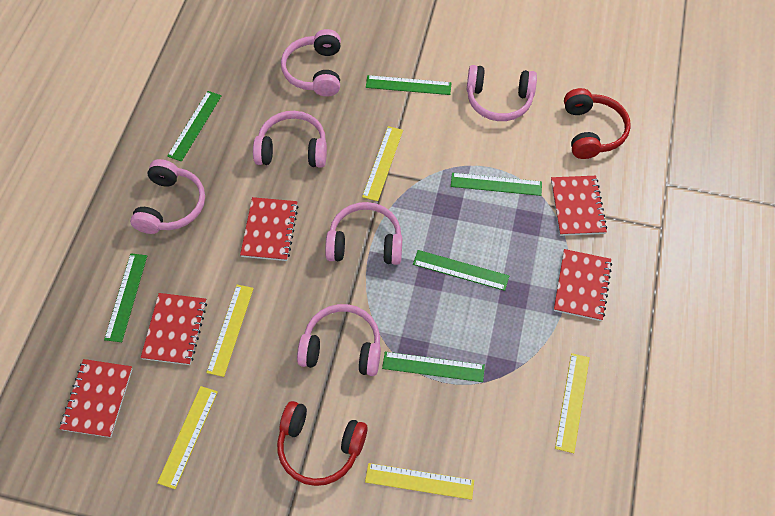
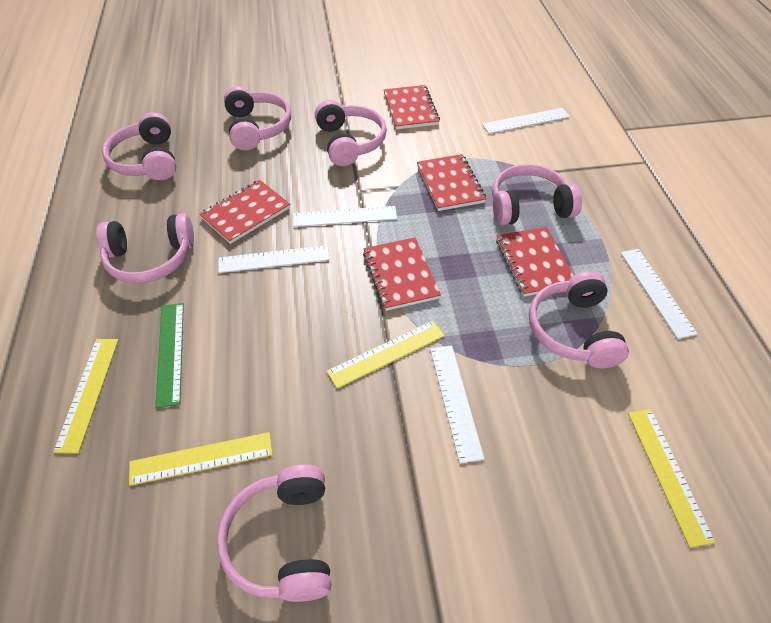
green ruler: [104,253,147,342] [167,91,222,162] [366,75,451,95] [382,352,485,382] [413,250,509,291] [451,173,542,196] = 6 -> [155,303,184,408] = 1
pink headphones: [130,159,205,234] [253,111,327,168] [281,29,341,97] [297,304,381,376] [325,202,402,265] [467,65,537,121] = 6 -> [96,213,194,283] [102,112,176,180] [217,465,331,602] [224,86,291,151] [315,100,387,166] [492,164,582,226] [529,271,629,369] = 7
red headphones: [277,401,368,486] [564,88,631,159] = 2 -> none = 0
white ruler: none = 0 -> [218,245,330,273] [293,206,397,227] [430,345,484,464] [482,108,570,134] [621,249,698,339] = 5
yellow ruler: [157,386,218,489] [206,285,254,377] [362,126,403,201] [365,463,474,500] [555,353,590,453] = 5 -> [53,339,119,453] [129,432,273,486] [327,320,445,389] [628,409,716,548] = 4

